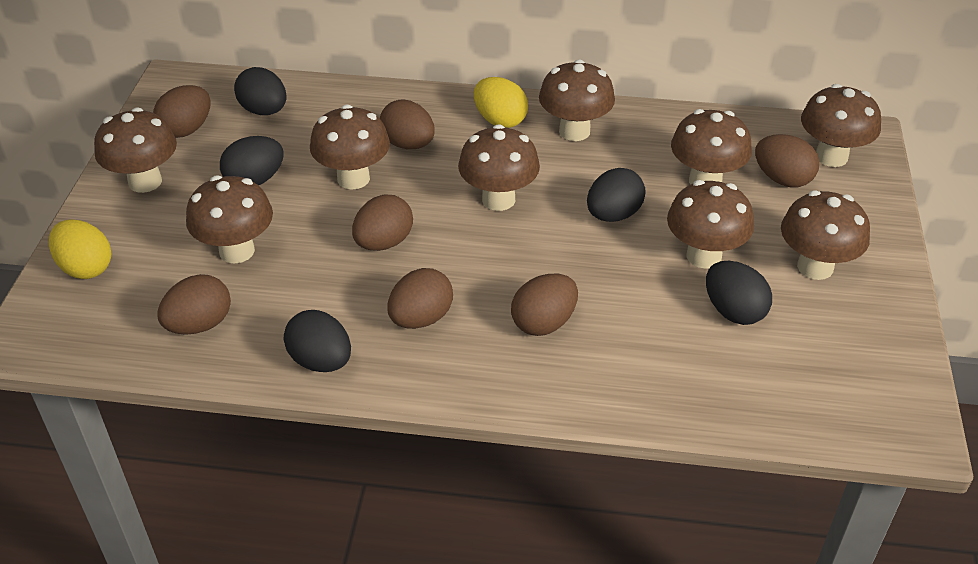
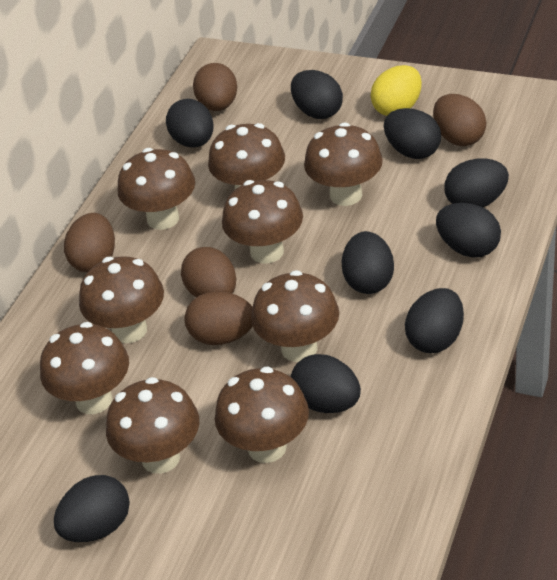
black egg: [220,136,284,185] [234,67,287,115] [284,310,351,372] [587,168,646,222] [706,261,772,325] = 5 -> [54,475,130,542] [166,99,214,148] [291,70,343,119] [291,354,361,413] [341,231,394,294] [384,108,441,159] [405,288,464,353] [436,203,501,257] [444,158,509,207] = 9
brown egg: [153,85,211,138] [158,274,231,335] [352,195,413,251] [380,100,435,149] [387,268,453,329] [511,274,578,336] [755,134,819,187] = 7 -> [64,213,115,272] [181,247,236,297] [184,291,253,345] [193,63,237,111] [433,94,486,146] = 5
yellow egg: [49,219,111,279] [474,77,528,128] = 2 -> [370,65,422,116] = 1

